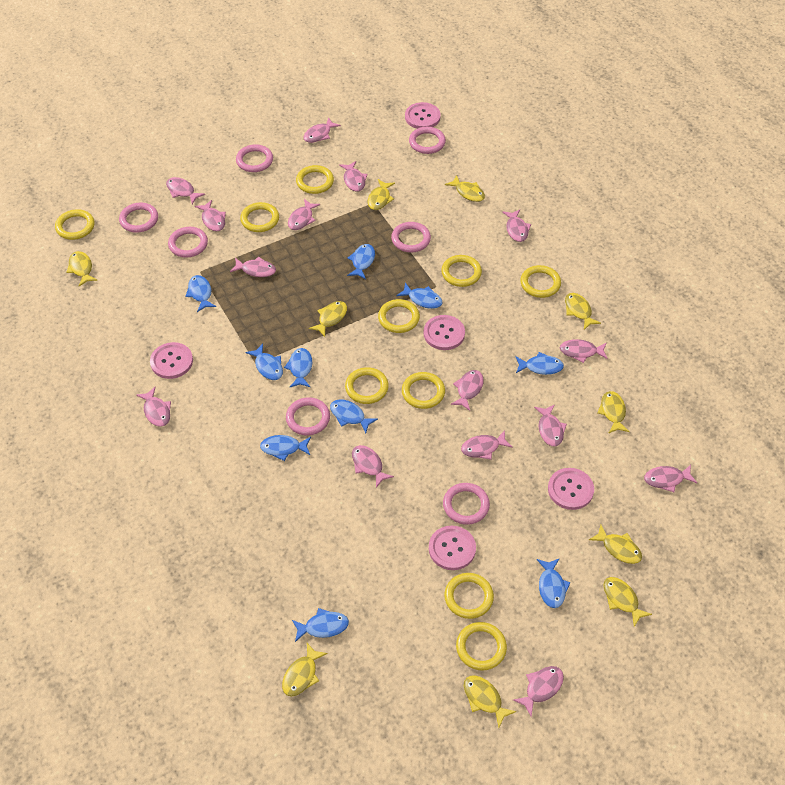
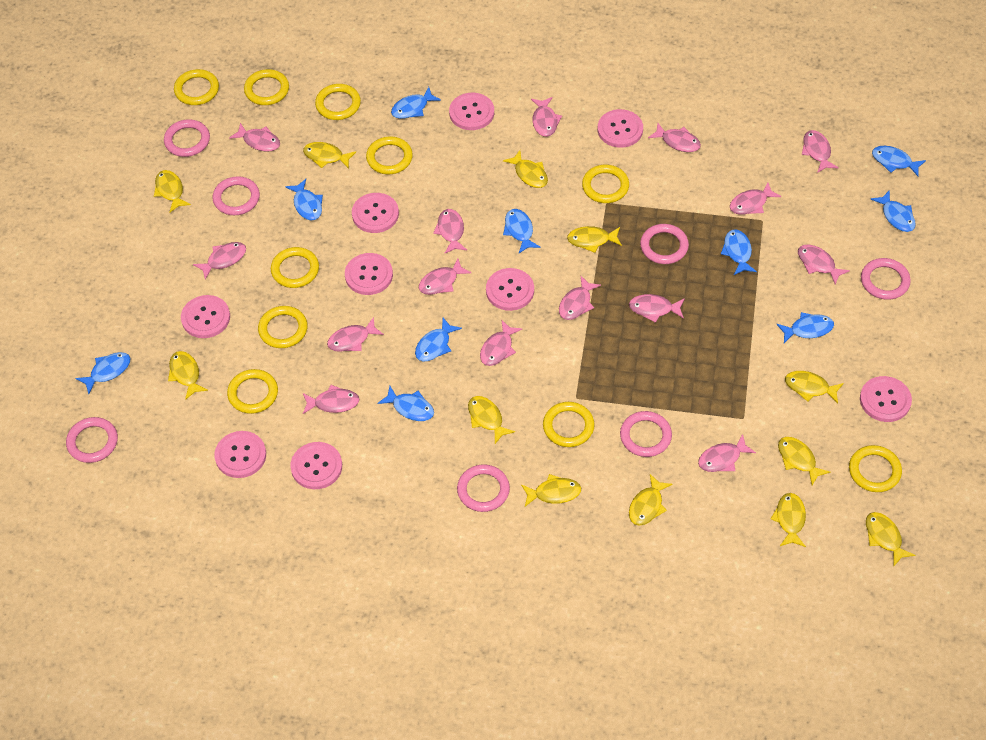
pink button: [150,342,193,379] [405,102,441,129] [424,315,465,350] [429,526,476,570] [548,468,594,510] = 5 -> [181,295,230,338] [214,431,266,478] [290,442,342,489] [345,253,393,295] [352,193,399,233] [449,93,494,130] [486,268,534,311] [598,109,643,148] [860,376,912,422] = 9
yellow fish: [66,251,98,286] [282,643,328,697] [309,301,347,337] [368,179,395,210] [445,175,485,202] [464,675,517,727] [565,293,601,330] [589,525,642,564] [597,391,630,434] [603,577,652,627] = 10 -> [154,170,191,212] [168,351,208,400] [303,142,356,169] [468,396,515,444] [503,150,548,188] [521,474,581,507] [567,226,622,253] [629,474,672,526] [771,493,806,547] [778,437,830,485] [785,371,844,403] [866,512,915,566] = 12

